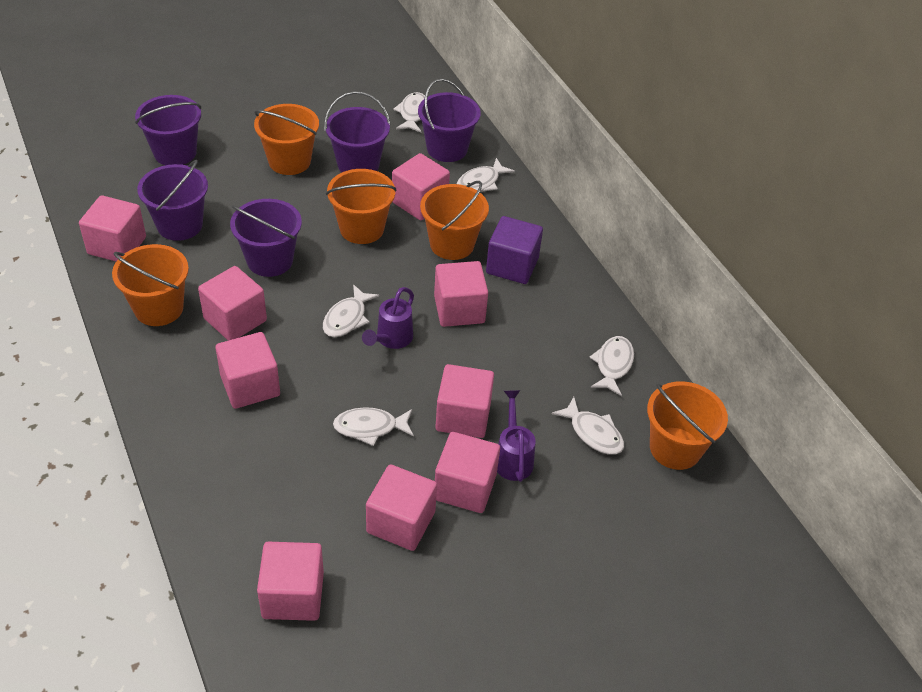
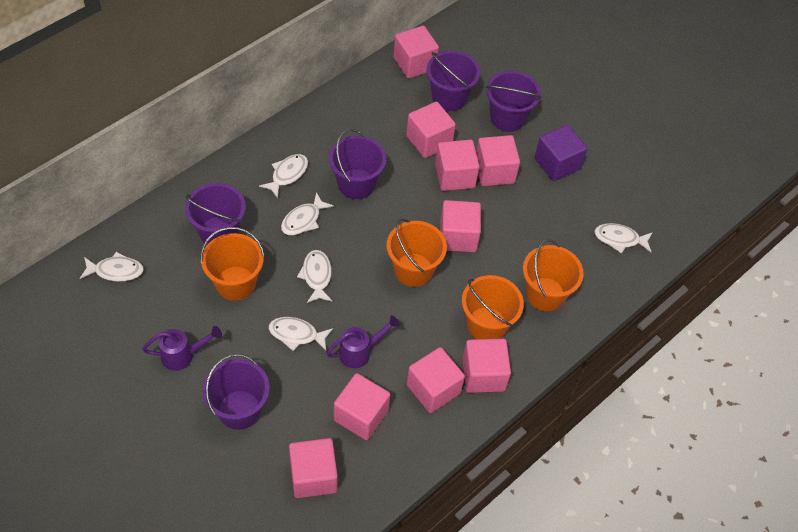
orange bucket: [112,244,189,326] [254,104,319,175] [326,169,397,244] [420,181,489,260] [647,381,728,470] = 5 -> [200,227,265,301] [386,218,447,287] [462,275,524,339] [523,239,584,311] = 4

